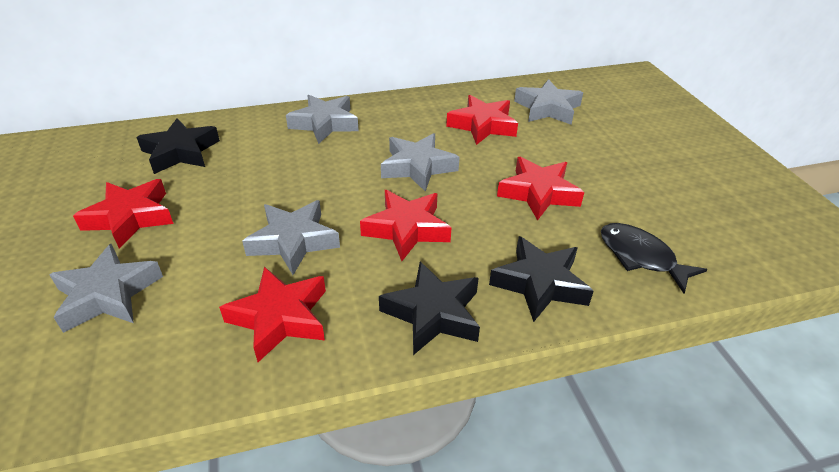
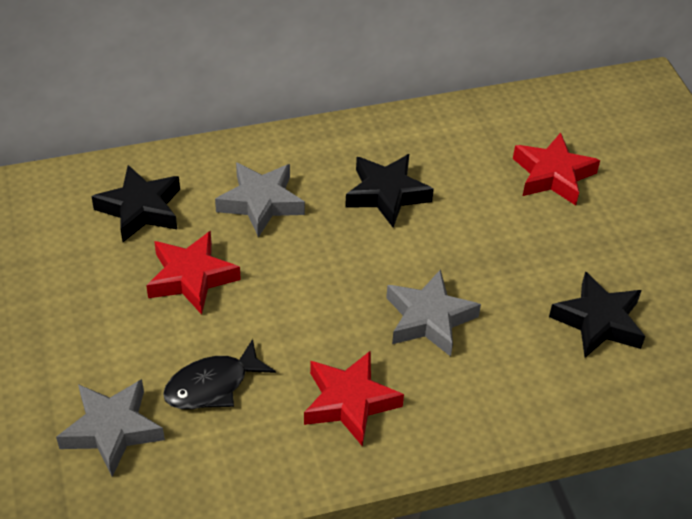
grey star: [49,244,163,333] [242,200,340,275] [286,95,359,144] [381,133,460,192] [514,79,583,125] = 5 -> [56,379,165,477] [215,163,305,237] [386,269,481,357] = 3
red star: [73,179,174,249] [219,267,326,362] [360,190,452,261] [446,95,518,145] [497,157,584,221] = 5 -> [146,231,241,315] [304,350,404,447] [513,133,600,205] = 3

